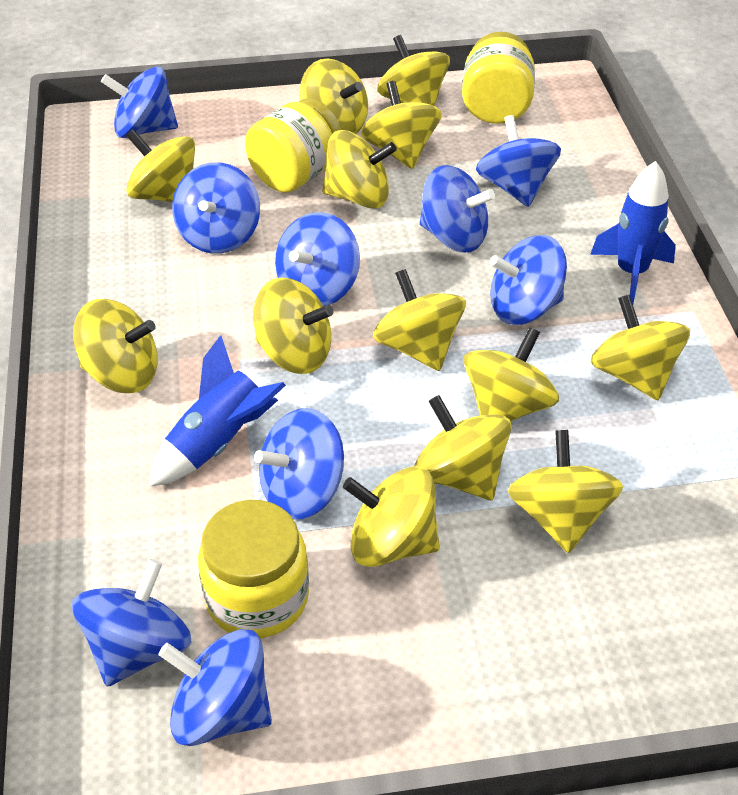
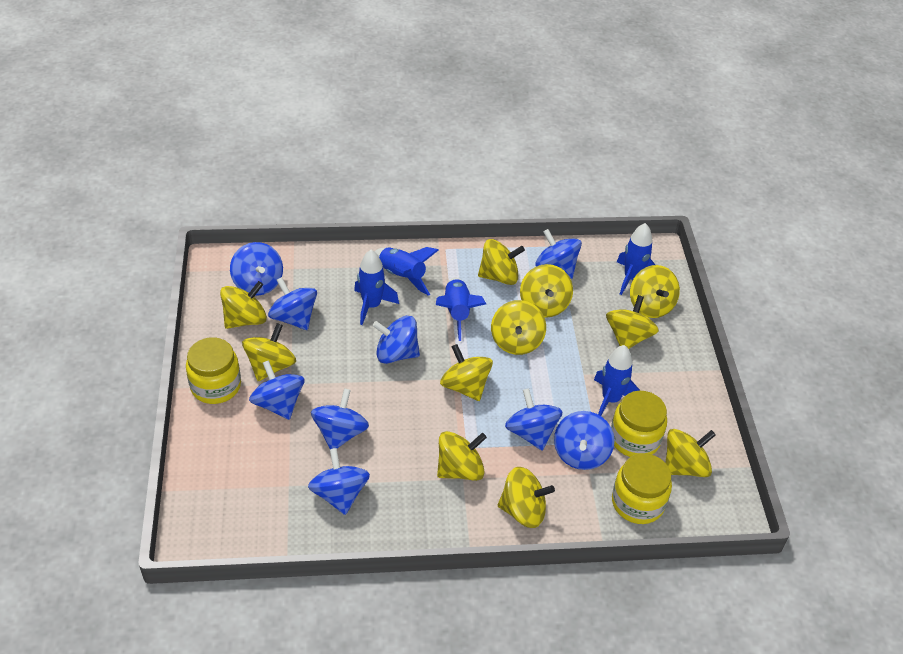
blue rocket: [149,335,286,487] [590,161,676,304] = 2 -> [354,250,399,325] [374,247,438,296] [436,278,486,341] [594,345,641,416] [617,223,655,295] = 5
yellow spinning top: [73,299,158,393] [126,129,195,202] [253,277,333,374] [300,59,368,134] [322,130,397,209] [343,466,440,567] [361,81,442,169] [373,269,466,371] [377,35,450,106] [414,395,512,500] [464,327,559,421] [508,430,623,553] [591,295,690,400] = 13 -> [220,281,267,329] [242,323,296,381] [437,431,487,481] [440,344,493,401] [478,239,525,285] [491,300,546,355] [498,467,555,528] [520,264,573,318] [606,295,659,349] [630,265,680,318] [665,429,716,477] = 11

